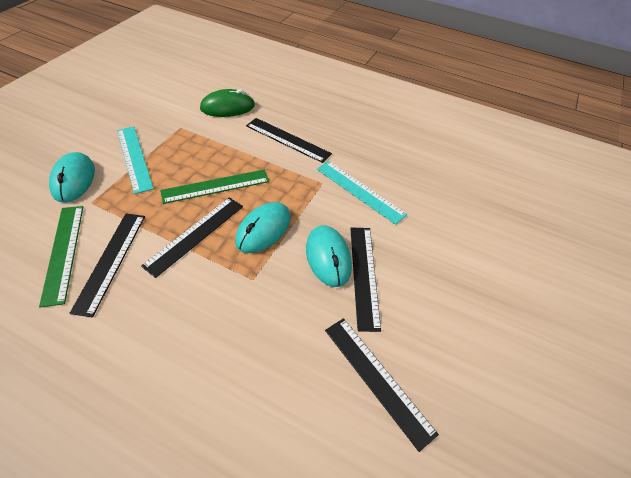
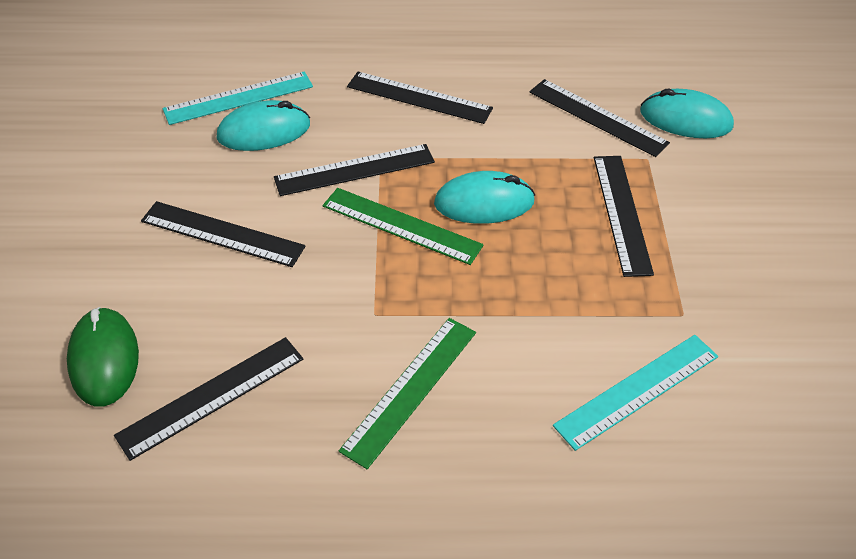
black ruler: [69,213,145,317] [141,197,243,278] [246,118,332,163] [325,318,439,452] [350,227,381,332] = 5 -> [114,337,303,461] [141,201,305,267] [274,144,435,196] [347,72,493,124] [529,79,670,157] [594,156,654,277] = 6

